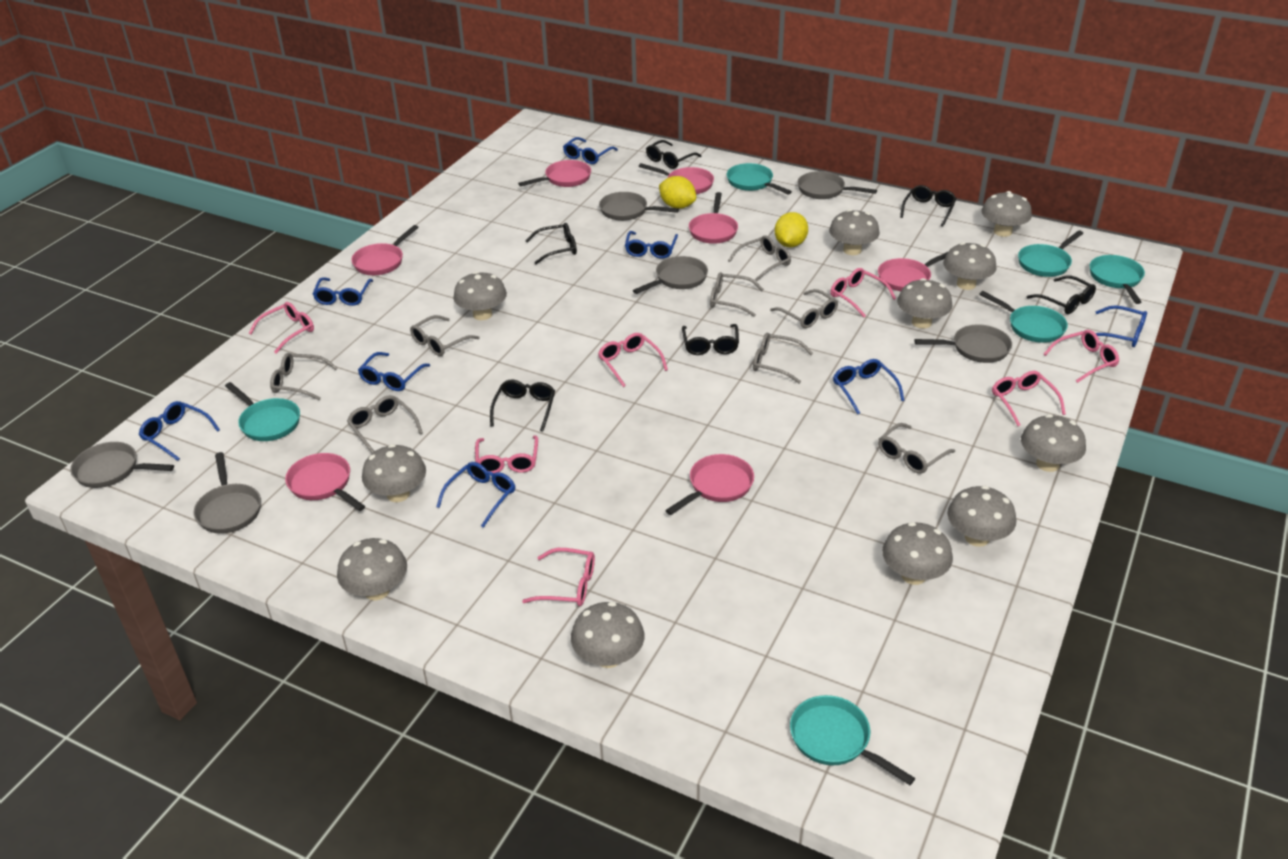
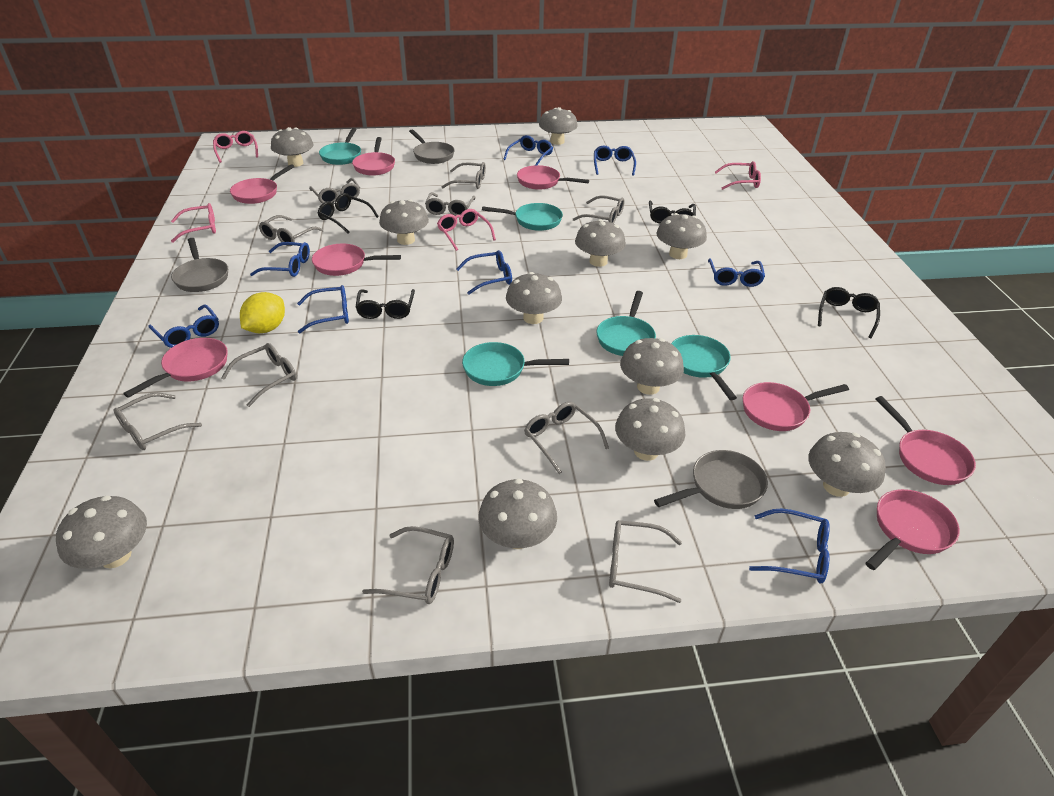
black glasses: [490,380,555,432] [526,223,577,264] [646,140,701,169] [682,324,739,355] [900,185,957,227] [1026,275,1096,314] = 6 -> [318,193,379,234] [355,289,415,319] [649,200,696,223] [818,287,880,338] = 4
grey glasses: [270,353,338,400] [347,395,423,453] [410,315,480,356] [710,272,764,317] [728,235,791,282] [753,333,813,384] [770,289,838,328] [878,423,955,474] = 8 -> [113,393,202,450] [221,343,297,407] [259,215,323,246] [309,178,360,203] [362,526,454,604] [425,192,475,216] [442,162,486,189] [524,402,609,474] [573,195,624,224] [609,520,682,603] = 10
grey pan: [70,442,174,488] [194,452,261,534] [599,192,679,221] [633,256,708,294] [797,171,877,199] [914,325,1012,363] = 6 -> [171,238,228,292] [409,130,455,164] [654,450,768,509] = 3
pink glasses: [249,302,314,354] [475,436,538,474] [522,548,595,606] [598,333,668,387] [830,268,896,317] [992,371,1066,426] [1043,330,1119,383] = 7 -> [171,203,216,243] [213,131,258,163] [437,209,496,251] [715,161,761,190] = 4
pink pan: [285,453,365,511] [351,225,419,275] [518,160,591,187] [639,163,714,194] [665,454,754,515] [689,192,738,244] [878,252,948,291] = 7 -> [123,338,228,398] [230,164,295,204] [312,244,401,276] [352,137,395,176] [517,165,589,190] [743,382,849,431] [866,489,960,570] [875,396,976,485] = 8
turquoise pan: [225,382,300,441] [727,163,792,195] [790,695,915,785] [979,291,1068,343] [1018,230,1083,277] [1090,255,1145,304] = 6 -> [319,128,361,165] [462,342,569,386] [482,203,563,231] [597,291,656,356] [671,335,737,400] = 5
yellow lemon: [659,176,696,209] [775,212,808,247] = 2 -> [240,292,285,333] = 1

